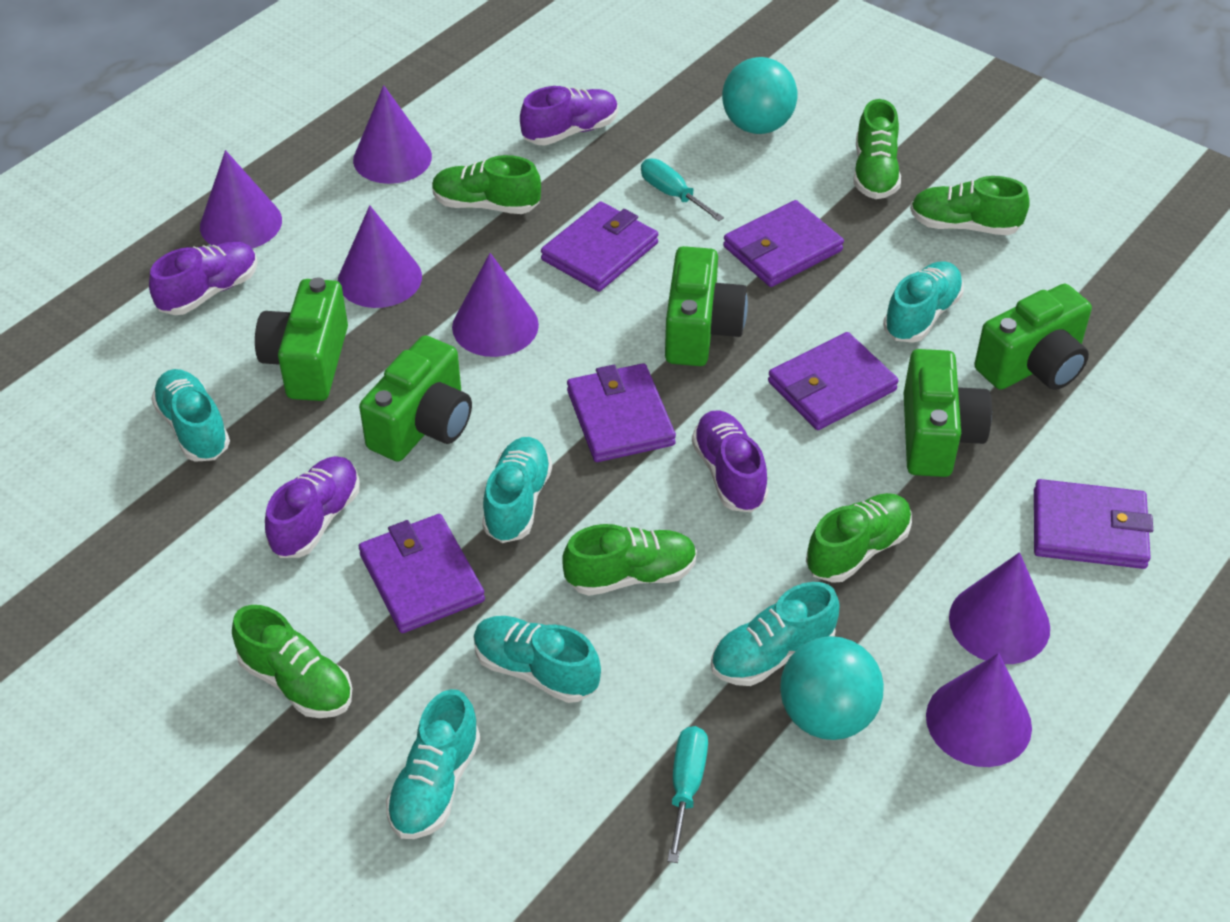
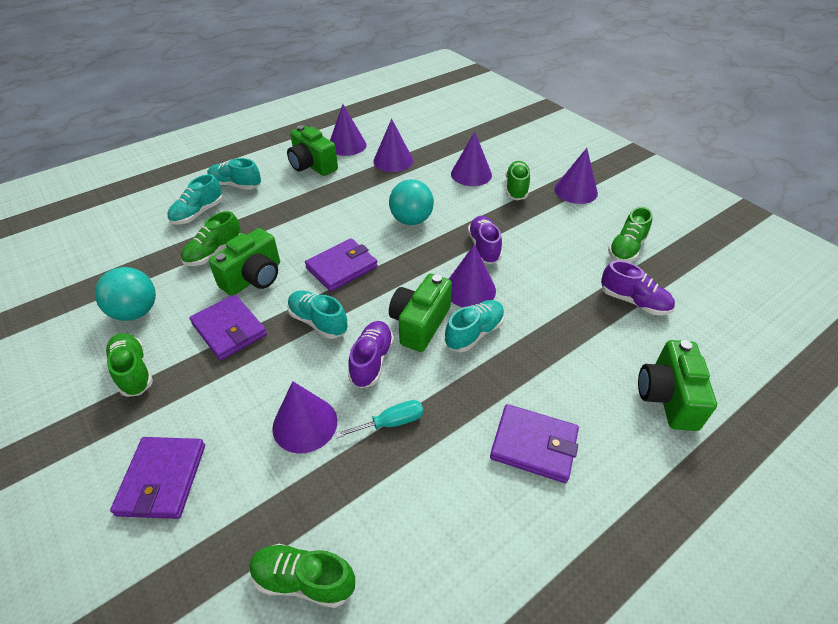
green camera: [255,277,348,401] [359,335,472,462] [665,246,748,366] [904,349,992,477] [974,284,1092,390] = 5 -> [209,228,280,296] [287,125,338,176] [389,274,452,352] [638,340,717,431] = 4
green shoe: [232,605,352,718] [432,155,541,214] [563,524,697,596] [806,493,912,583] [854,99,901,199] [910,176,1030,235] = 6 -> [105,333,153,397] [181,211,241,266] [249,544,355,608] [506,161,531,200] [608,207,653,262] = 5
purple shoe: [149,241,258,315] [265,456,360,558] [520,86,618,146] [692,410,768,512] = 4 -> [348,321,394,388] [468,216,502,264] [601,260,675,315] = 3
purple wallet: [359,514,485,633] [541,201,658,292] [567,363,676,462] [723,200,844,287] [768,332,899,430] [1034,479,1153,569] = 6 -> [110,437,205,519] [190,294,267,360] [305,238,378,292] [490,404,579,483] = 4
turquoise screwdriver: [641,159,724,221] [667,726,708,863] = 2 -> [335,400,423,438] = 1
turquoise shoe: [151,369,230,462] [386,689,480,839] [474,616,601,703] [482,437,552,543] [711,582,840,686] [883,261,964,343] = 6 -> [167,174,223,224] [207,158,261,190] [287,290,348,339] [445,300,505,352] = 4

